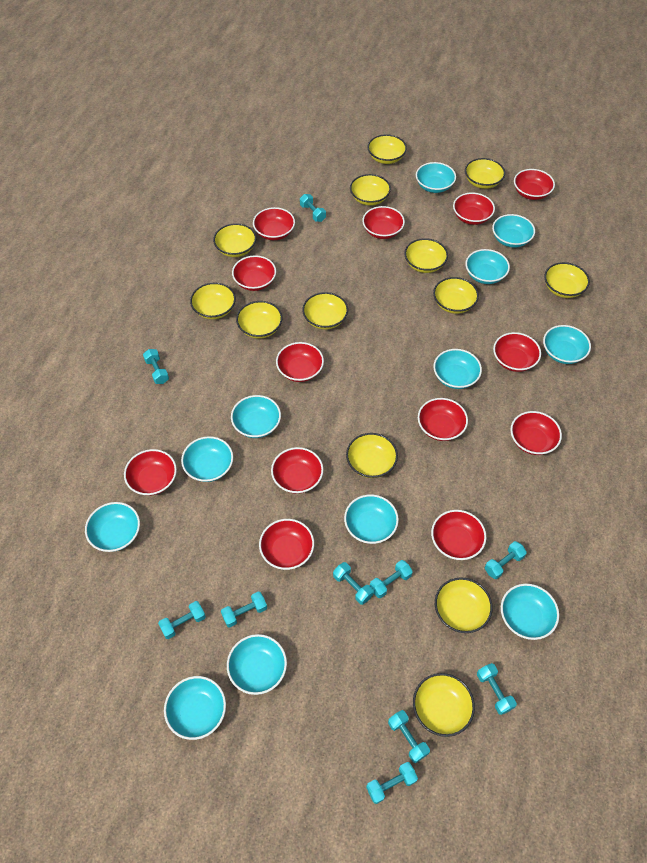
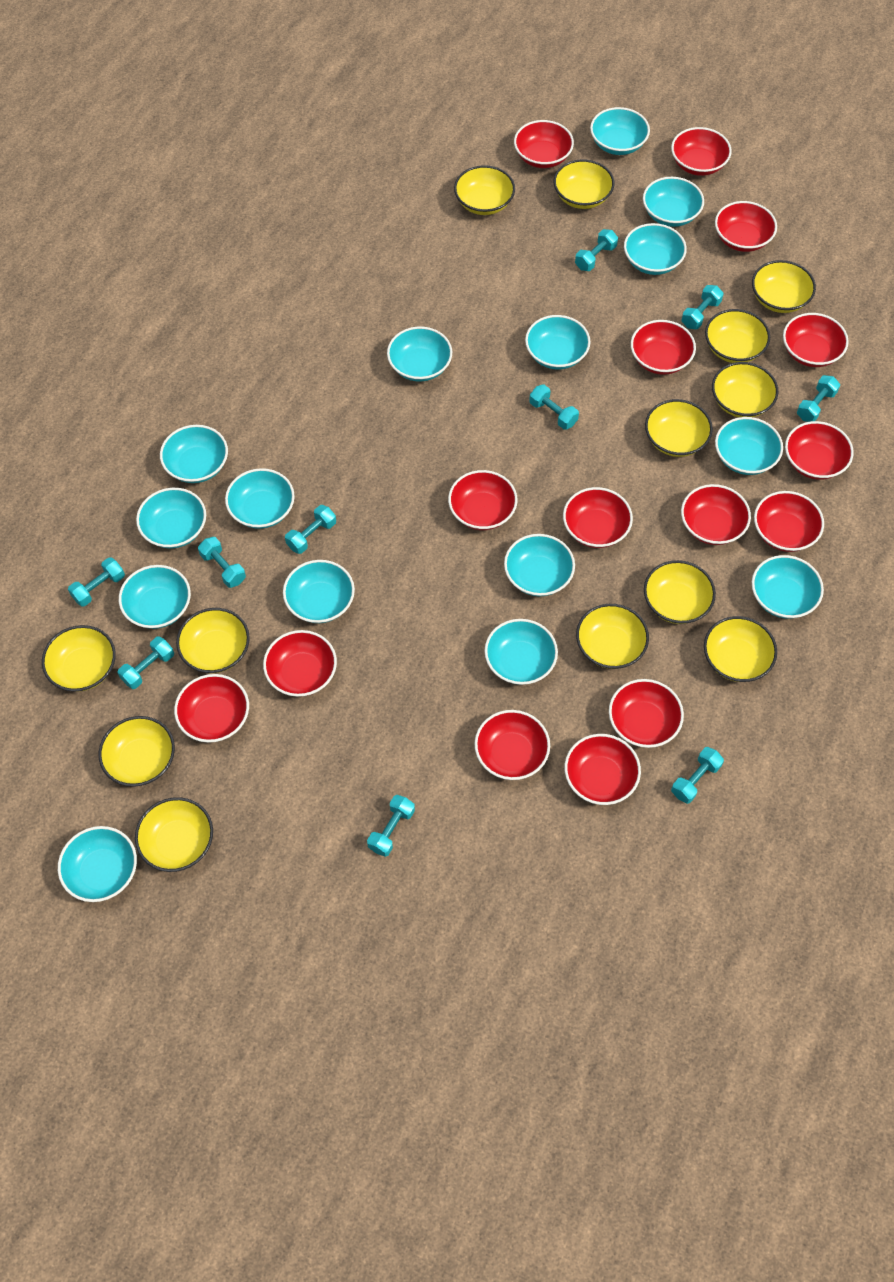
red bowl: [124,449,177,496] [232,255,276,291] [253,207,295,240] [259,519,314,570] [271,447,323,494] [276,342,324,382] [362,206,405,239] [418,398,468,441] [431,510,486,560] [453,192,495,225] [493,332,541,372] [510,411,562,455] [514,169,555,200] = 13 -> [174,674,249,743] [263,630,337,697] [448,470,518,530] [475,710,550,780] [514,120,574,168] [563,487,633,548] [565,734,641,805] [609,679,684,748] [631,320,696,375] [671,127,732,176] [681,484,751,545] [715,201,777,252] [754,491,824,552] [783,313,849,367] [785,421,854,480] = 15
turquoise bowl: [85,502,140,552] [164,676,226,740] [181,436,233,482] [227,634,287,695] [231,395,281,438] [344,494,399,544] [416,162,456,193] [433,349,482,389] [465,249,510,284] [492,214,535,248] [501,584,559,640] [543,325,591,364] = 12 -> [58,826,137,902] [119,565,191,629] [136,488,206,548] [160,425,228,483] [225,468,295,529] [283,560,355,623] [387,327,452,382] [485,619,558,685] [504,534,575,596] [525,315,590,370] [590,107,650,155] [624,223,687,275] [643,177,704,227] [715,417,783,475] [752,555,824,619] = 15

